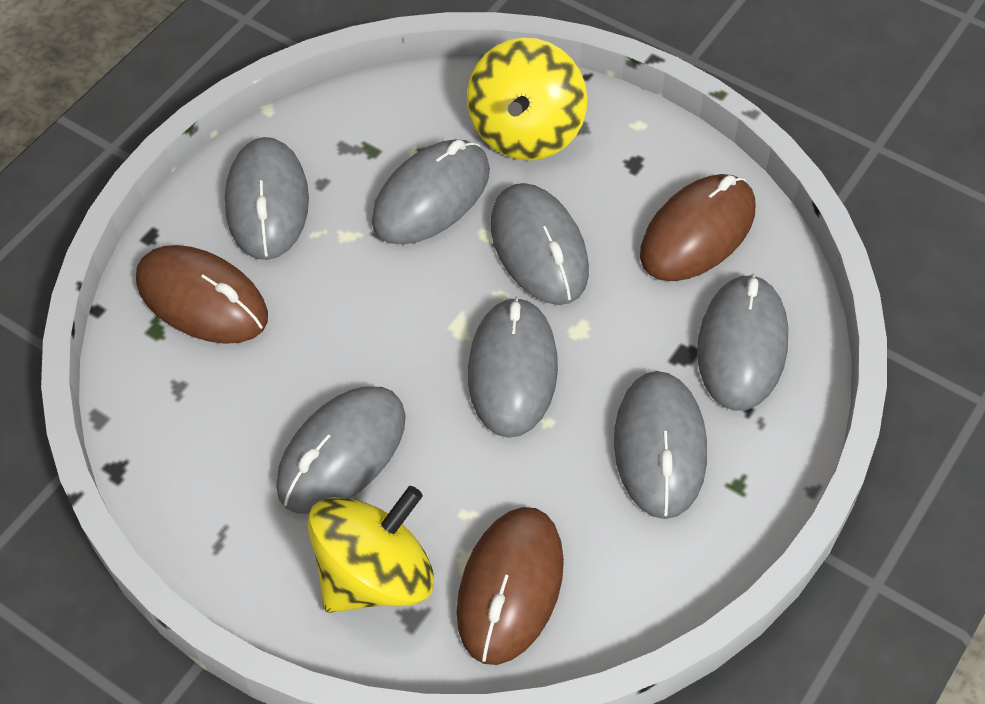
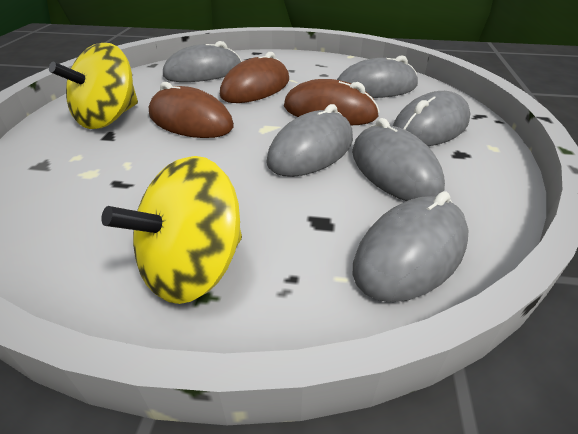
grey mouse: [225,137,309,260] [276,386,406,514] [372,139,490,245] [468,296,558,438] [491,183,589,305] [614,371,707,519] [697,273,788,411] = 7 -> [163,41,242,82] [266,104,353,177] [337,55,418,98] [352,118,445,201] [353,191,468,302] [393,91,471,146] = 6

